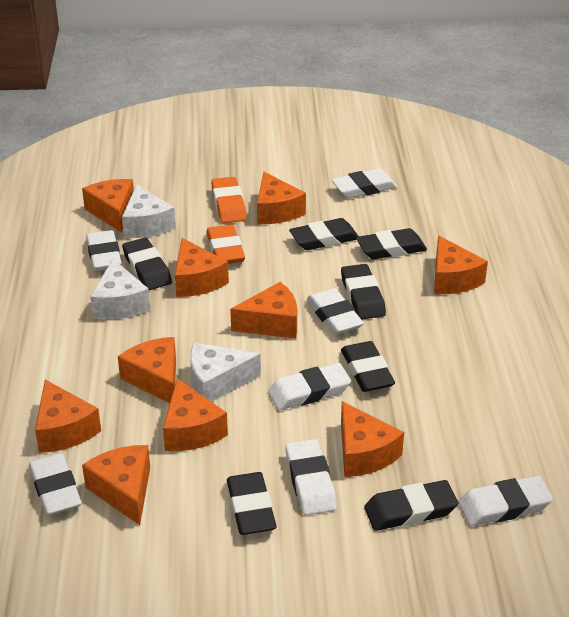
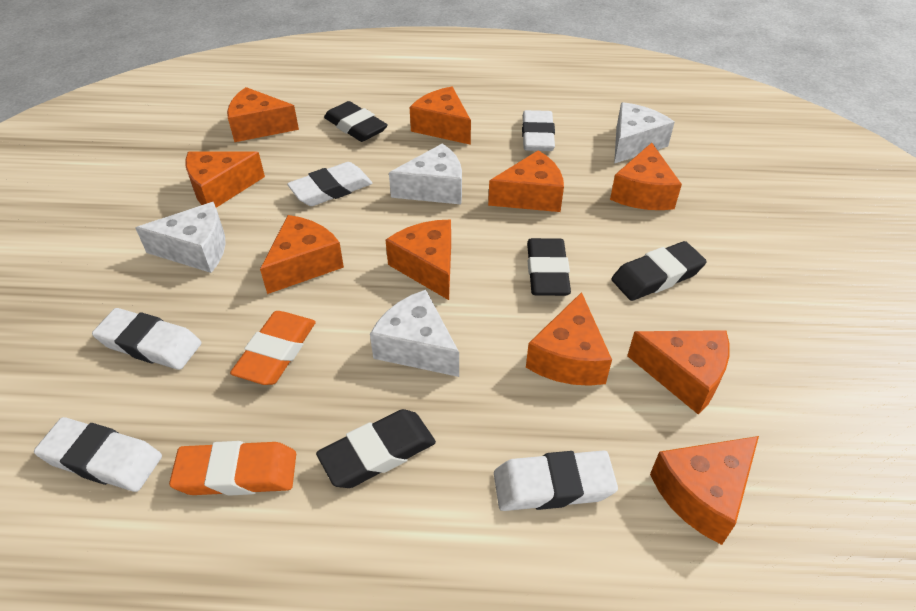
black eraser: [122,238,172,290] [227,472,277,535] [289,218,359,250] [341,264,386,320] [341,341,395,392] [356,228,427,259] [364,480,458,531] = 7 -> [316,409,436,488] [324,101,388,142] [527,238,571,296] [611,241,707,301] = 4
white cheese: [90,259,151,320] [122,184,176,238] [190,342,261,402] = 3 -> [136,202,226,273] [370,290,459,377] [389,143,462,205] [614,102,675,164] = 4
white eraser: [29,453,82,515] [86,230,122,271] [268,363,351,410] [285,439,337,516] [307,288,364,335] [331,168,397,198] [458,476,553,526] = 7 -> [34,417,162,492] [92,308,201,370] [287,162,372,206] [494,451,618,511] [522,110,555,151] = 5

